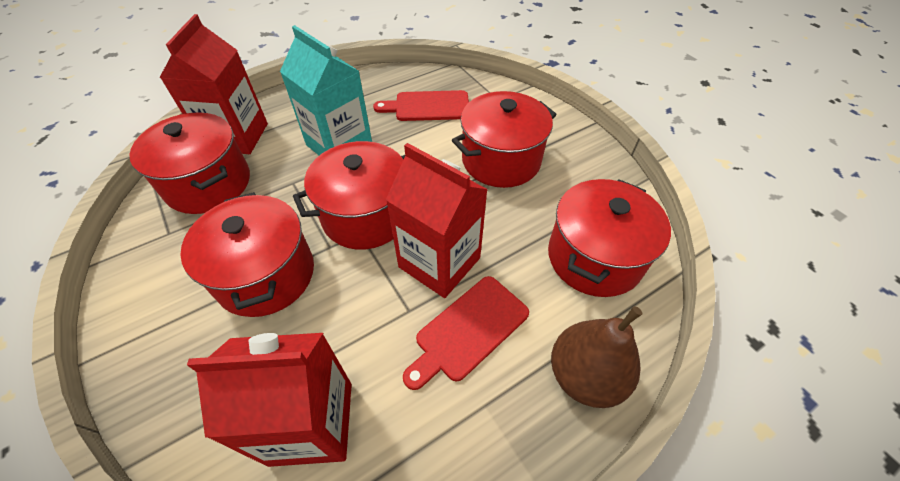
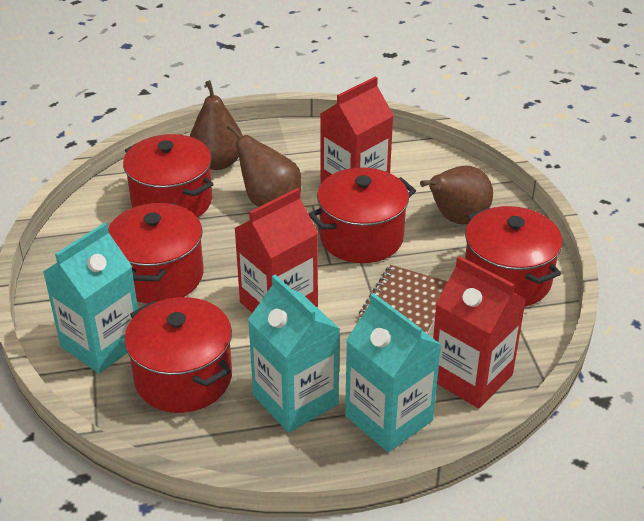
brown notebook: none = 0 -> [359,265,448,334] = 1
brown pear: [551,306,642,408] = 1 -> [190,80,243,170] [227,124,302,207] [420,165,493,224] = 3
red cutting board: [373,90,469,121] [403,276,529,390] = 2 -> none = 0
turquoise carton: [280,25,372,155] = 1 -> [43,223,138,373] [248,275,340,433] [345,293,441,452] = 3

